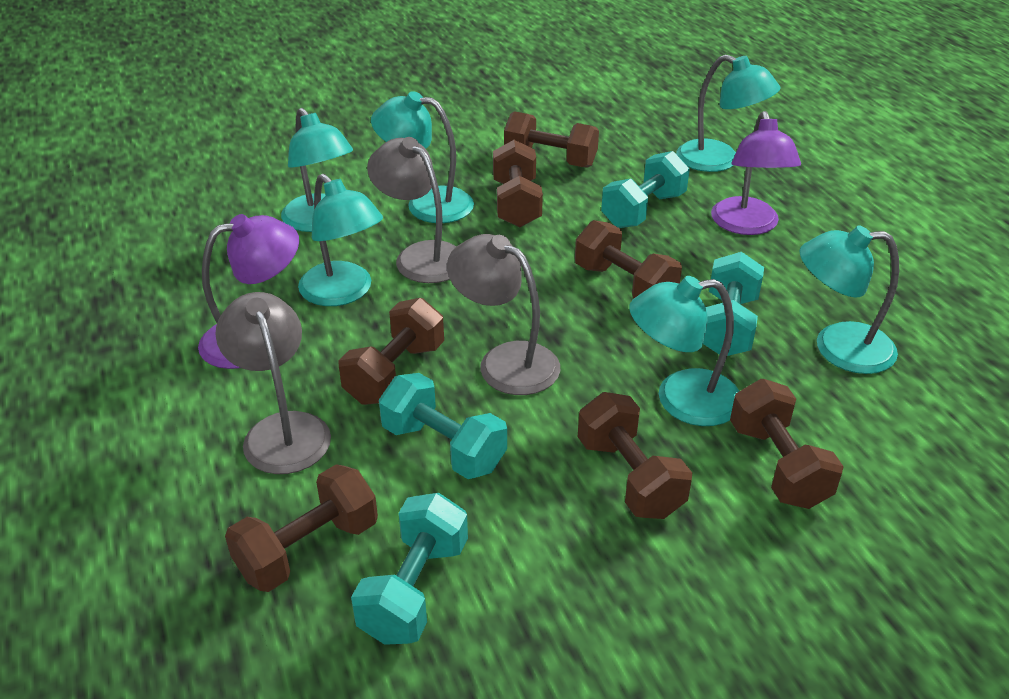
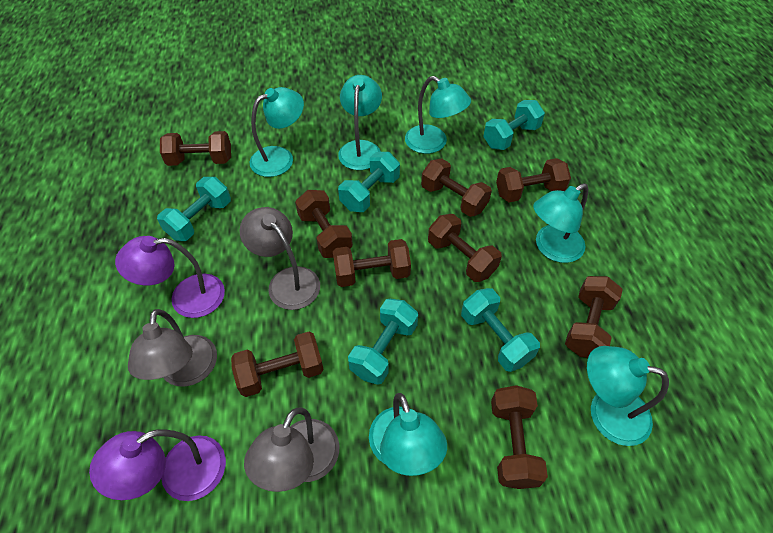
brown dumbbell: [225,464,378,592] [338,298,444,405] [493,140,543,227] [504,111,599,168] [575,220,682,298] [578,392,692,519] [730,379,844,509] = 7 -> [160,131,231,166] [231,332,324,397] [295,190,353,258] [333,239,411,287] [421,159,492,217] [428,214,502,282] [491,385,548,489] [496,158,571,202] [565,276,623,358] = 9
turquoise dumbbell: [351,493,468,645] [379,373,507,479] [601,151,690,228] [703,252,764,356] = 4 -> [157,177,231,241] [338,152,400,212] [348,299,418,385] [461,288,540,372] [483,100,545,150] = 5

